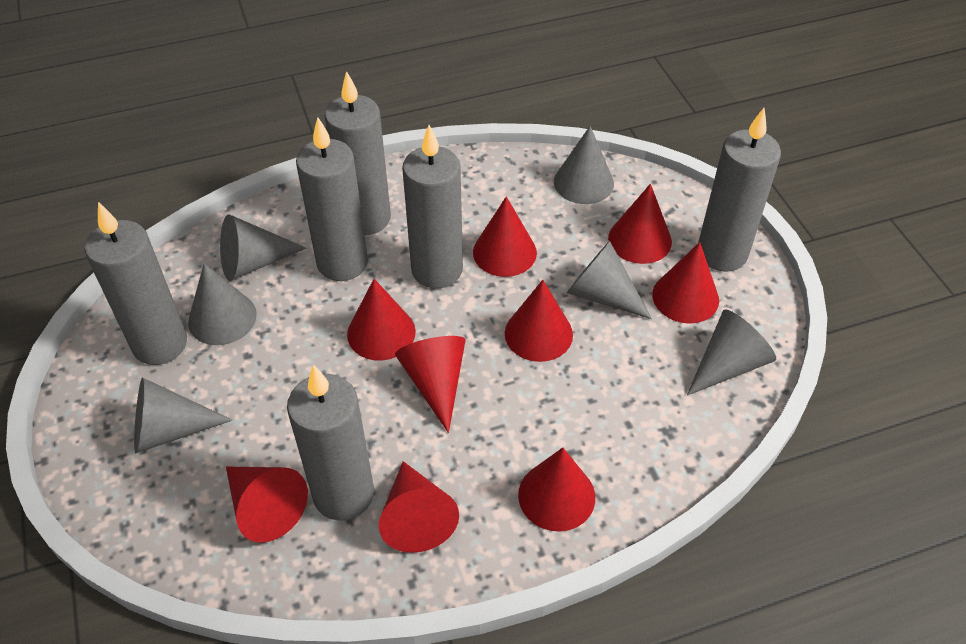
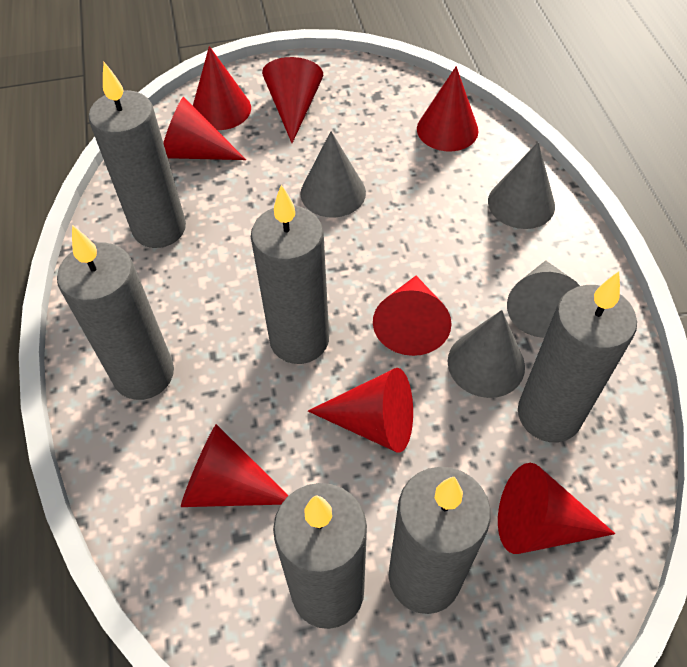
grey cone: [134,378,232,453] [188,264,257,345] [220,214,306,281] [554,126,614,204] [567,241,652,319] [687,309,776,396] = 6 -> [300,131,366,218] [448,310,525,398] [488,142,555,229] [507,260,580,338] = 4
red cone: [226,467,308,543] [347,279,416,361] [379,461,459,553] [395,336,466,433] [473,196,537,277] [505,280,573,362] [518,448,595,532] [608,184,672,264] [652,242,719,324] = 9 -> [163,97,246,160] [181,424,289,507] [193,46,251,130] [262,57,323,143] [308,368,413,453] [373,276,452,356] [417,66,479,151] [498,463,615,554] = 8

